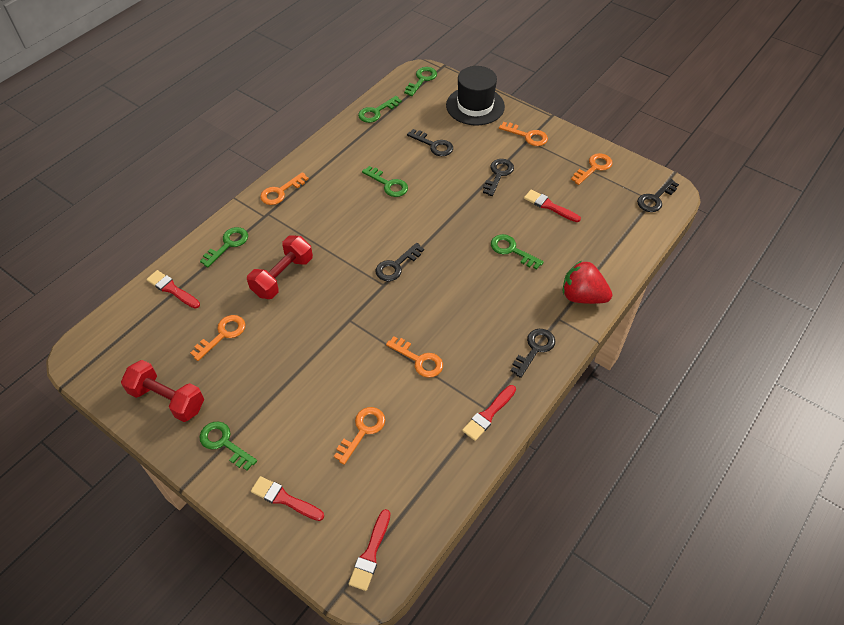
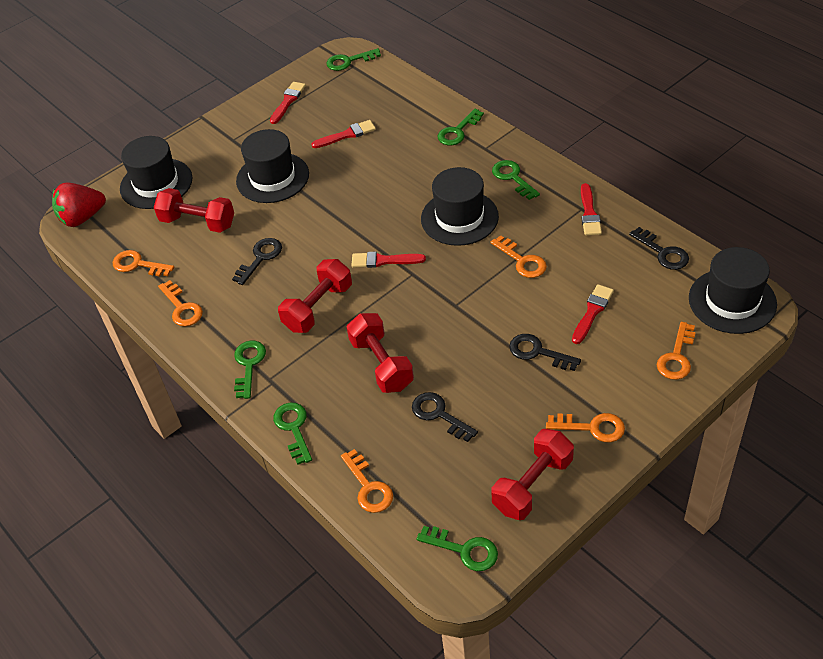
black hat: [446,66,505,125] = 1 -> [120,136,193,209] [236,129,309,203] [421,167,499,246] [689,247,777,334] = 4
black key: [375,243,424,281] [407,129,453,156] [483,159,514,196] [511,329,555,378] [637,179,679,212] = 5 -> [232,238,282,285] [412,392,478,442] [509,334,581,371] [629,227,689,270] = 4
red dumbbell: [121,360,204,422] [247,235,313,299] = 2 -> [154,188,234,233] [278,259,352,333] [347,313,414,393] [492,429,574,520] = 4

